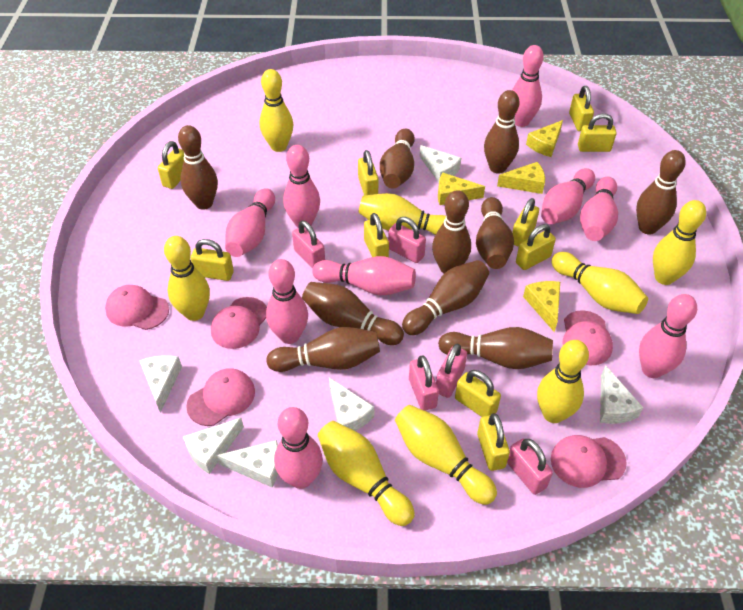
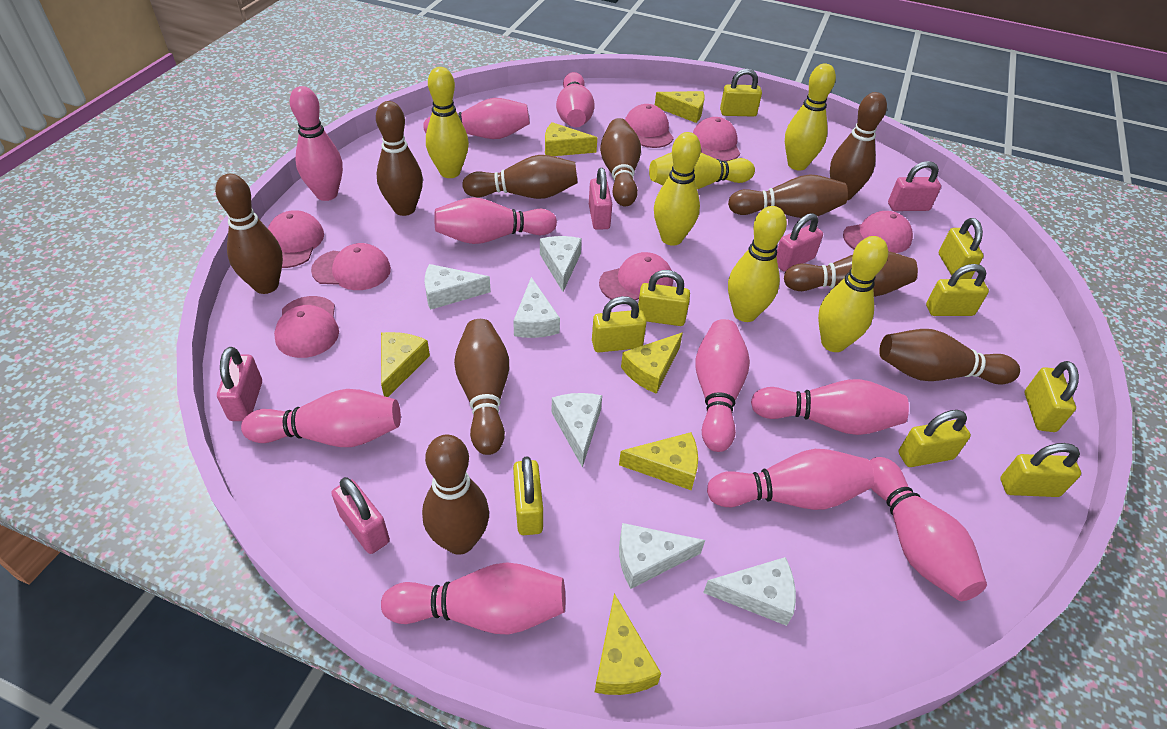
pink bowling pin: [225,188,275,257] [266,259,308,344] [274,407,323,489] [283,145,320,228] [312,256,416,296] [512,45,544,127] [541,168,595,224] [580,177,618,241] [639,294,697,378] = 9 -> [241,389,401,447] [290,86,343,201] [381,562,565,634] [423,98,530,139] [434,197,557,244] [556,72,595,127] [695,319,750,452] [707,449,874,510] [751,379,909,435] [869,457,987,601] = 10
pink cap: [105,285,169,330] [186,368,255,426] [211,297,267,349] [551,435,627,488] [562,310,613,365] = 5 -> [268,210,324,268] [274,296,339,358] [311,243,391,290] [599,252,673,300] [625,104,674,148] [693,117,740,161] [843,211,913,253] = 7
yellow bowling pin: [164,236,210,321] [260,69,293,152] [318,421,415,526] [358,193,446,235] [395,405,497,505] [537,340,589,423] [552,252,648,314] [653,200,706,285] = 8 -> [426,67,469,178] [649,152,755,189] [654,132,701,246] [728,206,787,322] [785,63,836,171] [818,236,888,352] = 6
yellow cheese: [438,173,485,205] [497,162,545,194] [523,281,560,332] [526,120,563,157] = 4 -> [381,332,430,397] [545,122,597,156] [595,593,661,695] [619,432,698,490] [621,333,683,394] [655,91,705,123] = 6
yellow padlock: [158,141,184,189] [190,239,234,281] [358,150,378,195] [364,213,389,257] [455,370,501,417] [477,413,510,471] [512,198,539,247] [516,224,556,270] [569,86,594,131] [578,113,617,152] = 10 -> [513,456,543,535] [592,296,646,352] [638,270,690,326] [720,69,762,117] [898,410,971,467] [926,264,989,316] [939,218,984,279] [1000,443,1081,497] [1024,361,1079,432] = 9

